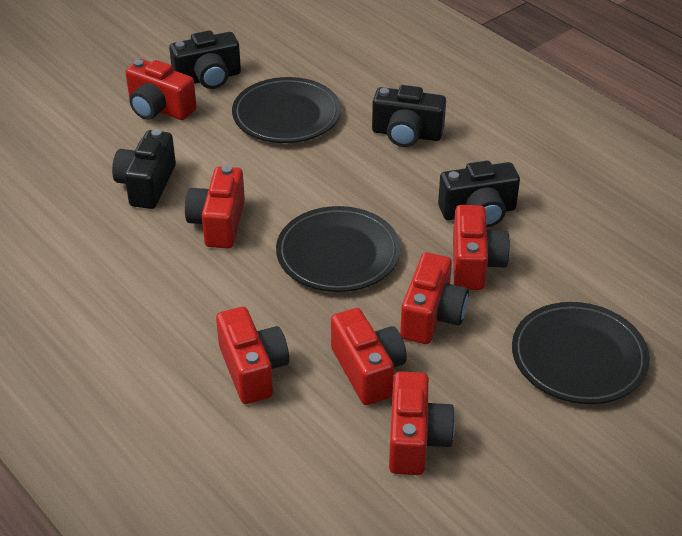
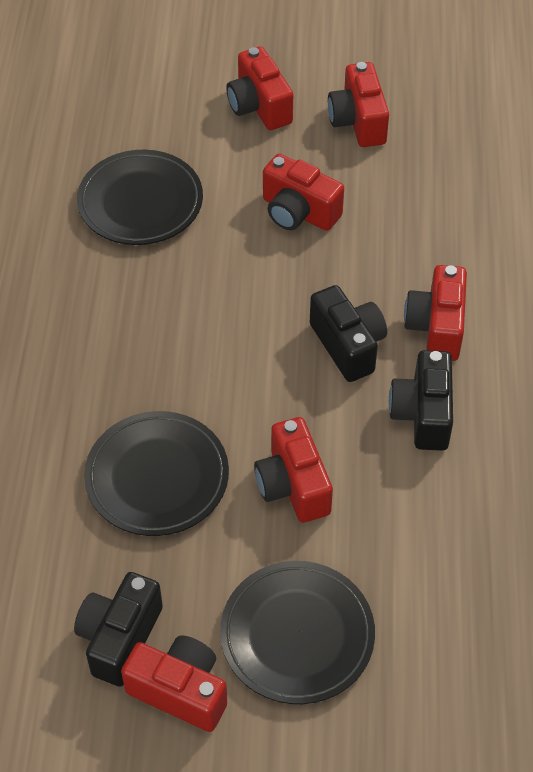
black camera: [112,129,176,209] [169,30,241,89] [372,85,446,147] [438,161,520,227] = 4 -> [74,572,163,687] [310,285,387,382] [389,350,453,451] = 3
red camera: [125,59,197,120] [185,165,245,248] [216,307,289,404] [331,308,407,405] [389,371,455,475] [400,253,469,344] [453,205,510,290] = 7 -> [121,635,227,732] [226,46,293,130] [254,417,333,523] [263,154,344,231] [328,62,389,147] [404,265,467,361] = 6

